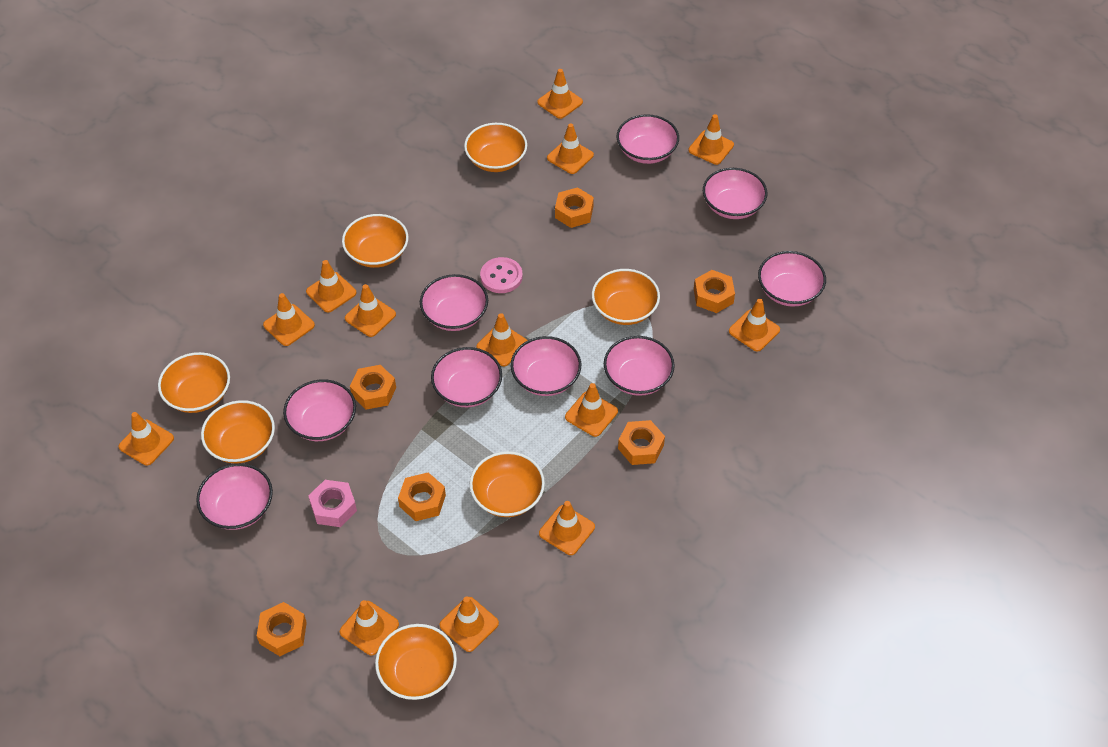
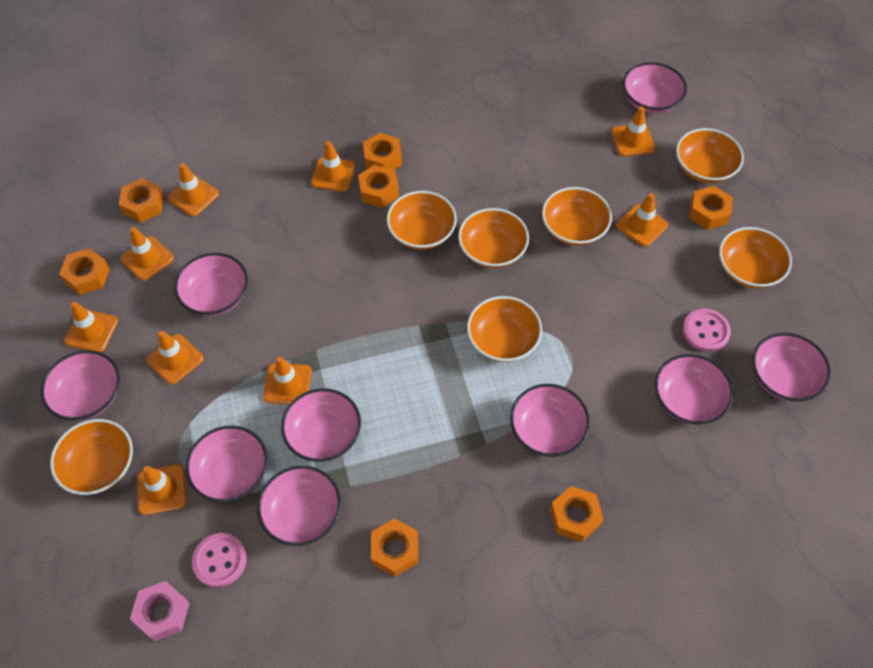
orange nut: [257,602,307,656] [350,365,396,410] [398,472,446,521] [555,187,594,228] [618,420,665,465] [694,270,735,313] = 6 -> [59,248,110,295] [119,178,164,223] [358,165,399,208] [363,133,402,170] [371,518,418,577] [550,486,603,542] [689,186,733,230] = 7
orange traffic cone: [118,412,174,466] [263,293,315,346] [306,260,357,312] [340,600,399,655] [345,284,396,337] [439,596,499,652] [476,313,528,366] [537,69,583,119] [539,501,595,555] [547,123,594,174] [565,383,618,437] [689,114,734,165] [729,299,780,352] = 13 -> [64,302,118,352] [120,227,174,281] [137,464,187,515] [147,331,203,385] [168,163,219,217] [263,356,312,405] [311,141,355,192] [611,106,655,157] [616,193,668,247] = 9
pink button: [480,257,523,293] = 1 -> [192,533,247,588] [682,309,731,352] = 2

